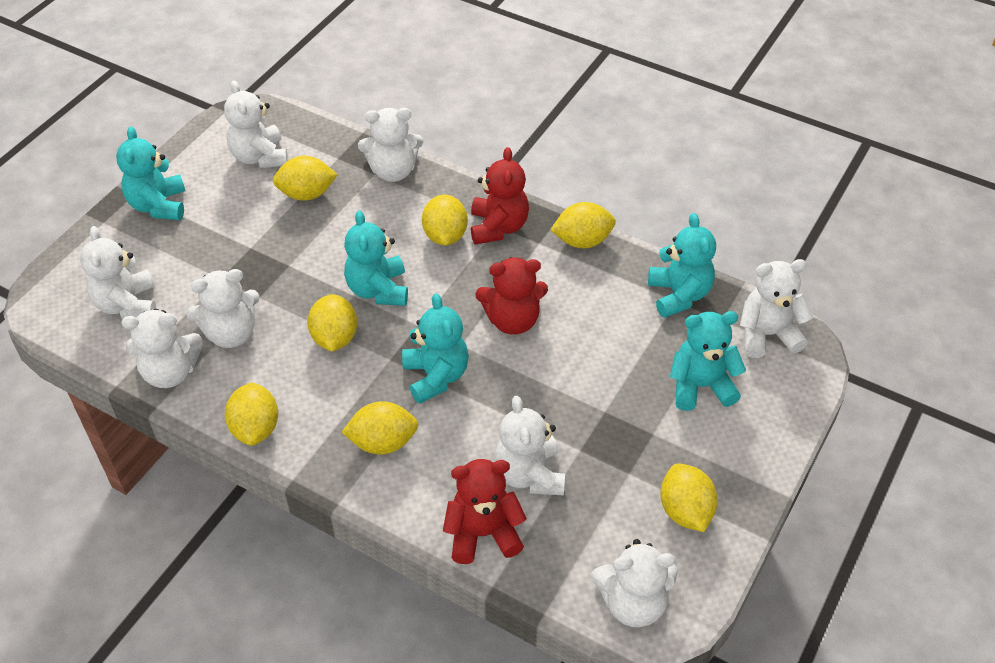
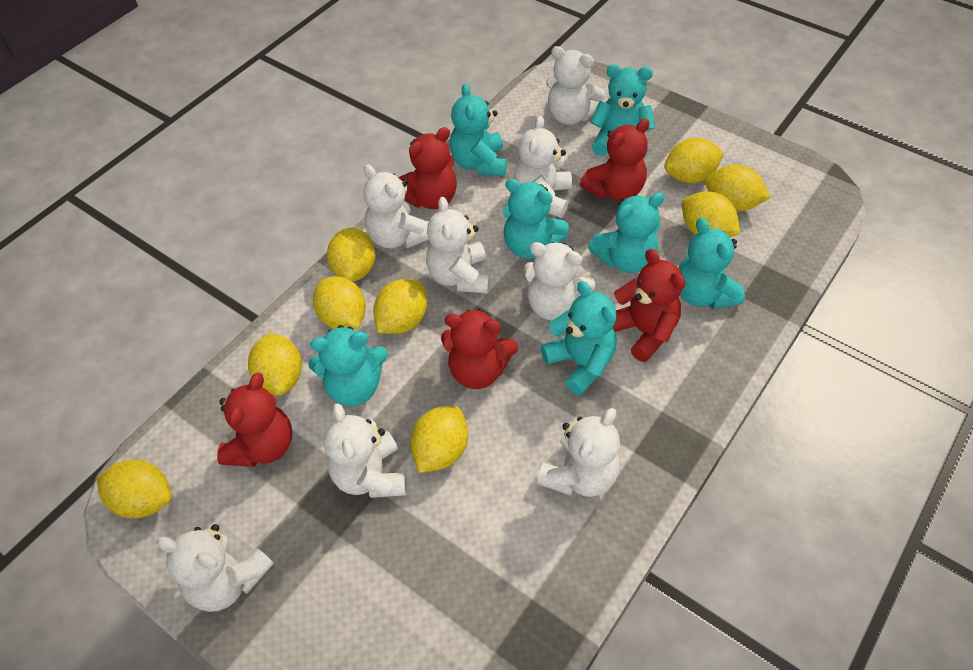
red teddy bear: [443,459,527,564] [471,147,529,245] [476,257,548,335] = 3 -> [217,373,292,467] [398,127,457,209] [441,308,518,389] [580,119,650,201] [613,249,685,362] = 5
turquoise teddy bear: [116,127,185,220] [344,210,408,306] [402,294,469,404] [648,213,716,318] [670,311,746,411] = 5 -> [308,325,388,406] [450,83,507,176] [503,179,569,259] [541,281,617,395] [588,192,665,273] [590,64,655,156] [678,218,745,309] = 7
yellow lemon: [225,382,278,446] [273,156,338,201] [307,294,357,351] [342,401,418,455] [422,194,468,245] [551,202,616,248] [660,464,718,532] = 7 -> [96,460,172,519] [248,333,302,396] [313,276,366,329] [327,227,376,282] [373,279,427,334] [410,406,468,473] [664,138,724,183] [682,191,740,237] [705,165,771,211] = 9

